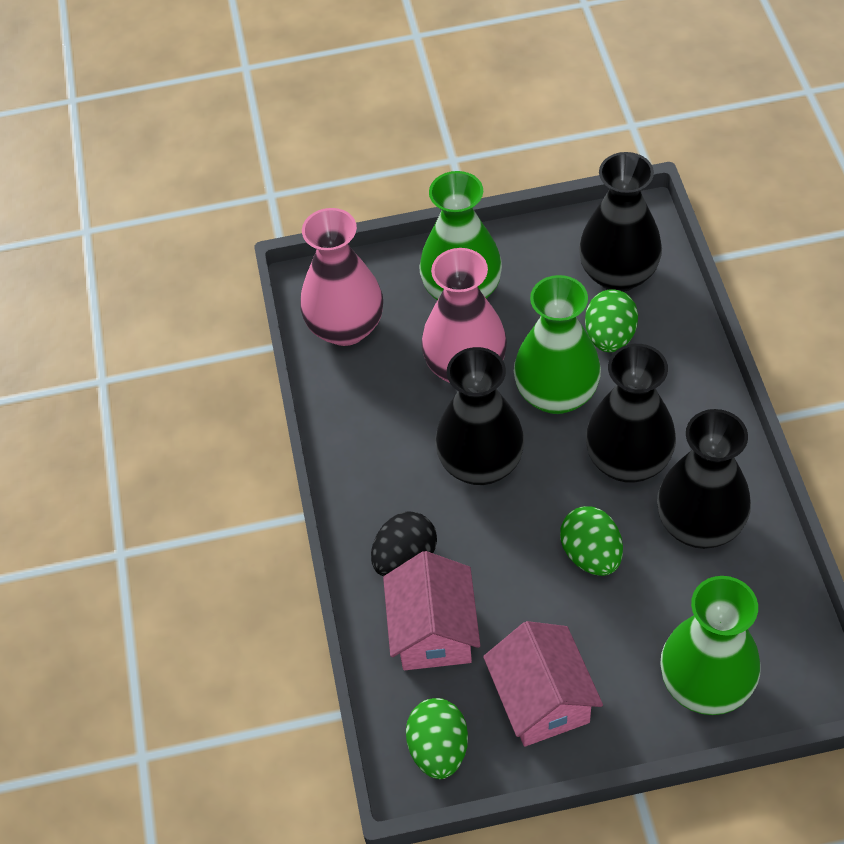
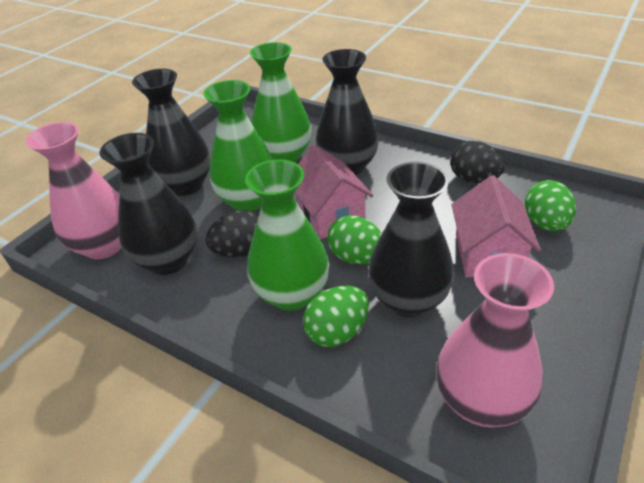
black egg: [371,512,437,576] = 1 -> [206,210,259,258] [450,141,504,183] = 2

